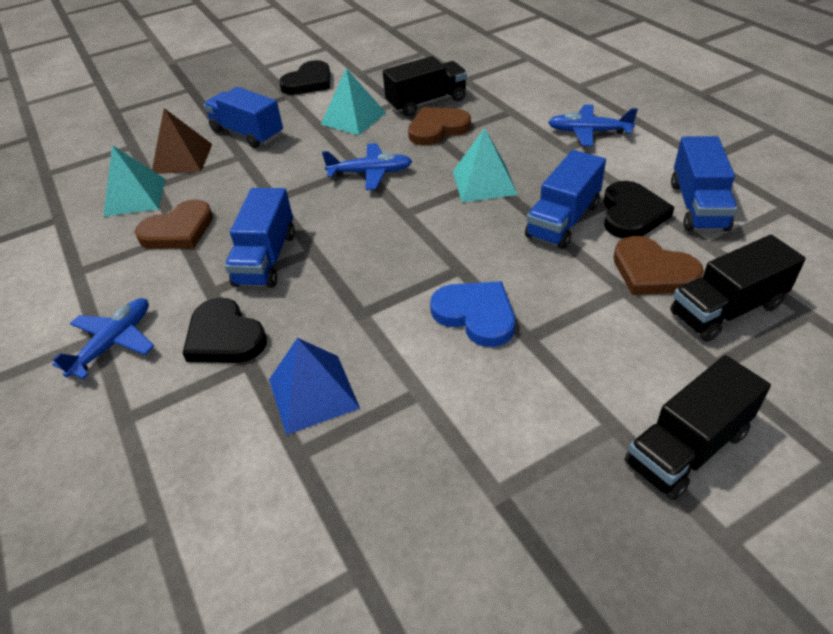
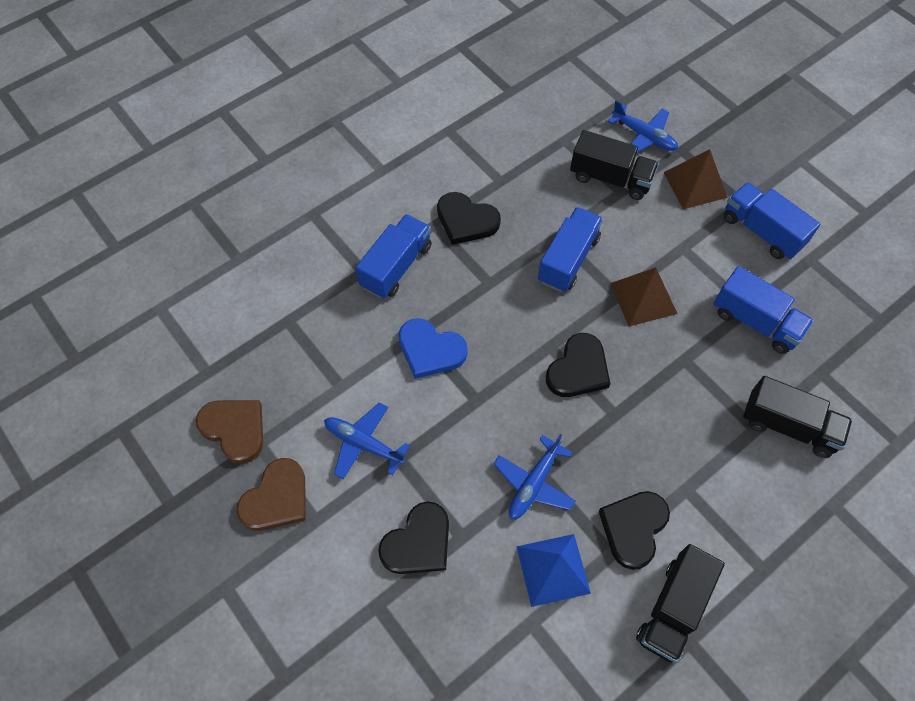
black heart: [183,298,267,363] [279,60,330,95] [604,181,674,238] = 3 -> [378,501,449,574] [437,192,501,245] [546,333,610,397] [599,491,670,570] = 4
brown heart: [135,199,213,249] [408,107,471,145] [614,236,704,295] = 3 -> [196,400,263,464] [236,458,306,531] = 2
brown pyramid: [152,108,212,174] = 1 -> [610,267,678,326] [663,149,728,209] = 2
turquoise pyramid: [103,145,165,217] [320,68,386,135] [453,128,518,203] = 3 -> none = 0

